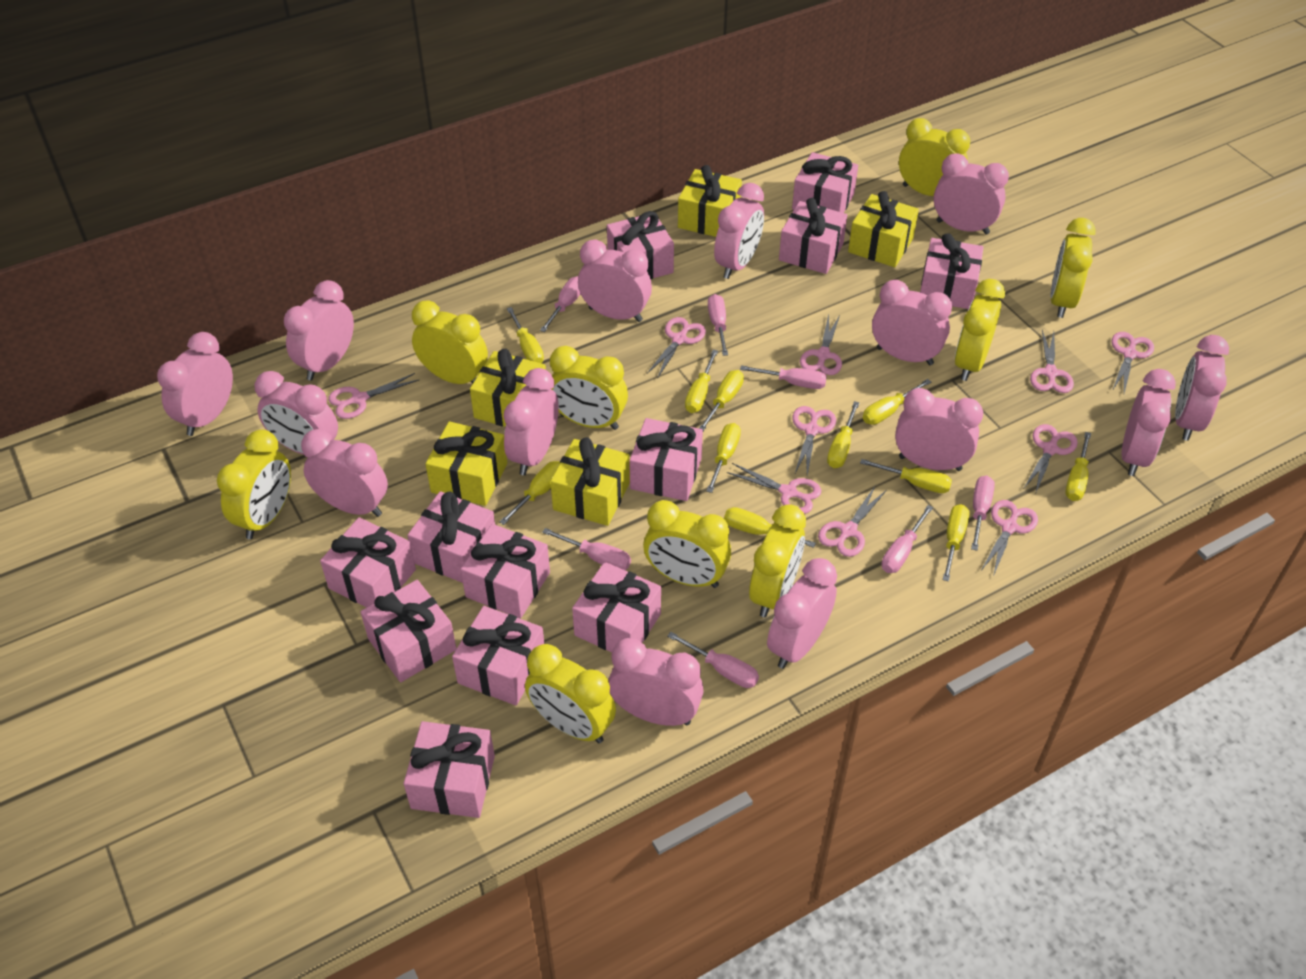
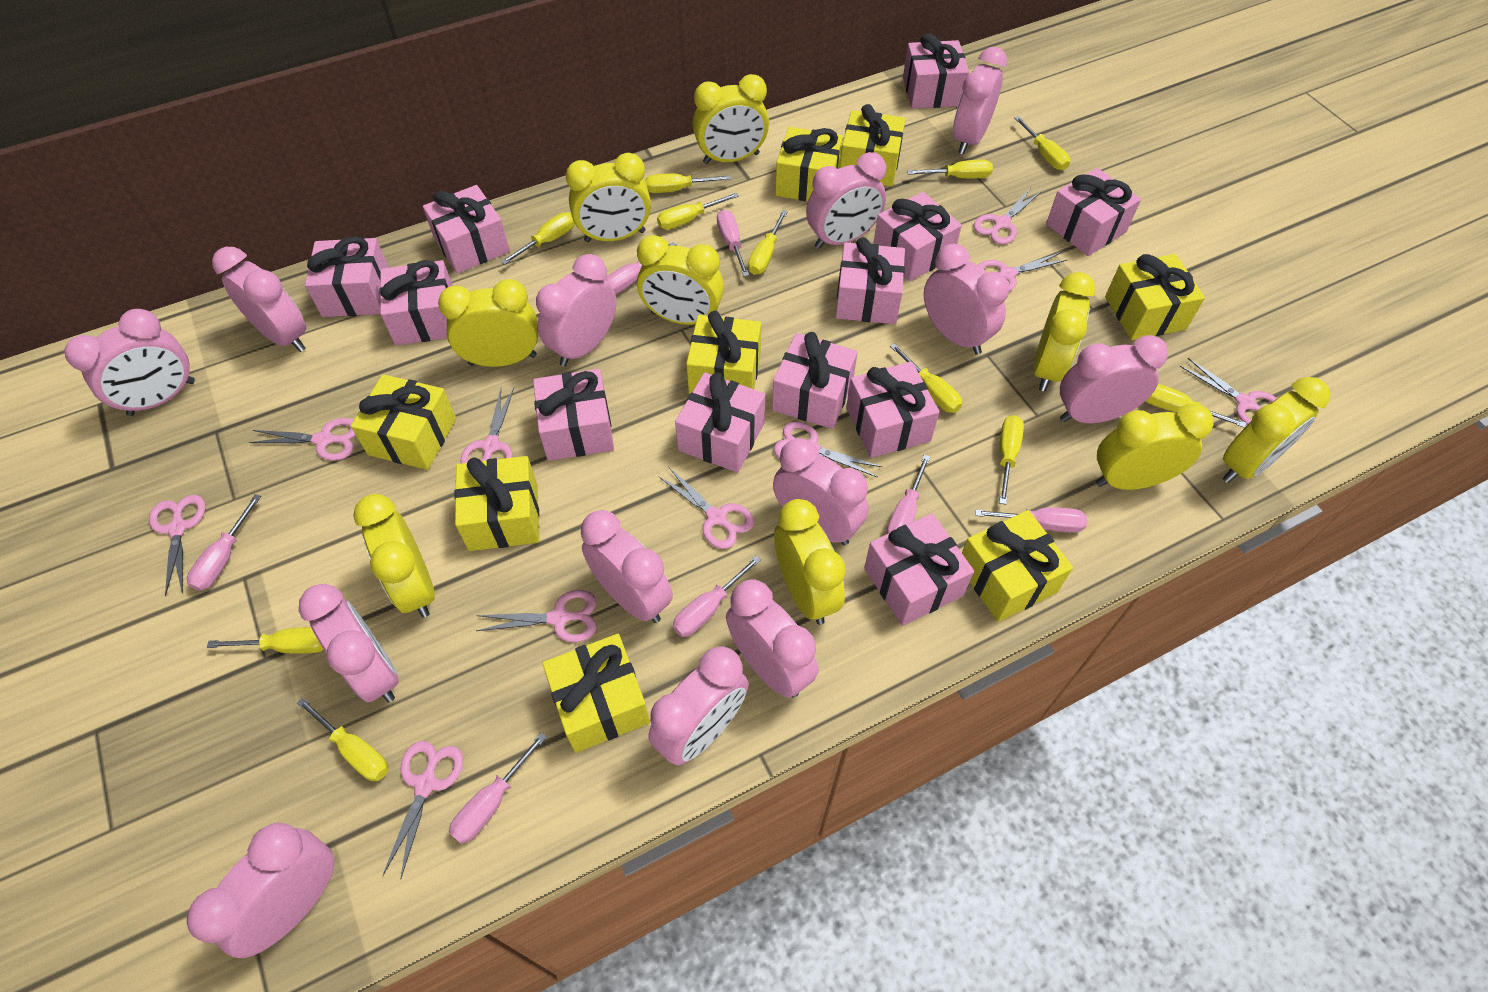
pink clock: [157,332,233,436] [254,371,338,455] [284,280,354,381] [301,429,388,517] [503,368,559,475] [578,239,652,322] [609,638,704,726] [714,183,764,279] [767,558,837,669] [872,280,952,365] [895,388,983,471] [933,153,1009,235] [1122,369,1176,476] [1175,335,1229,441] = 14 -> [65,309,195,416] [187,823,335,958] [212,247,306,352] [299,584,399,703] [536,254,616,366] [581,510,673,623] [648,646,749,765] [726,579,818,698] [773,438,869,545] [806,152,886,249] [924,244,1009,355] [953,47,1007,155] [1060,335,1168,423] = 13
yellow gift: [425,421,507,506] [470,349,546,427] [550,437,630,526] [678,165,742,237] [848,191,919,267] = 5 -> [351,374,456,470] [454,456,539,551] [542,634,650,753] [686,311,761,394] [775,127,843,201] [840,104,905,187] [962,510,1073,622] [1105,254,1205,340] = 8

